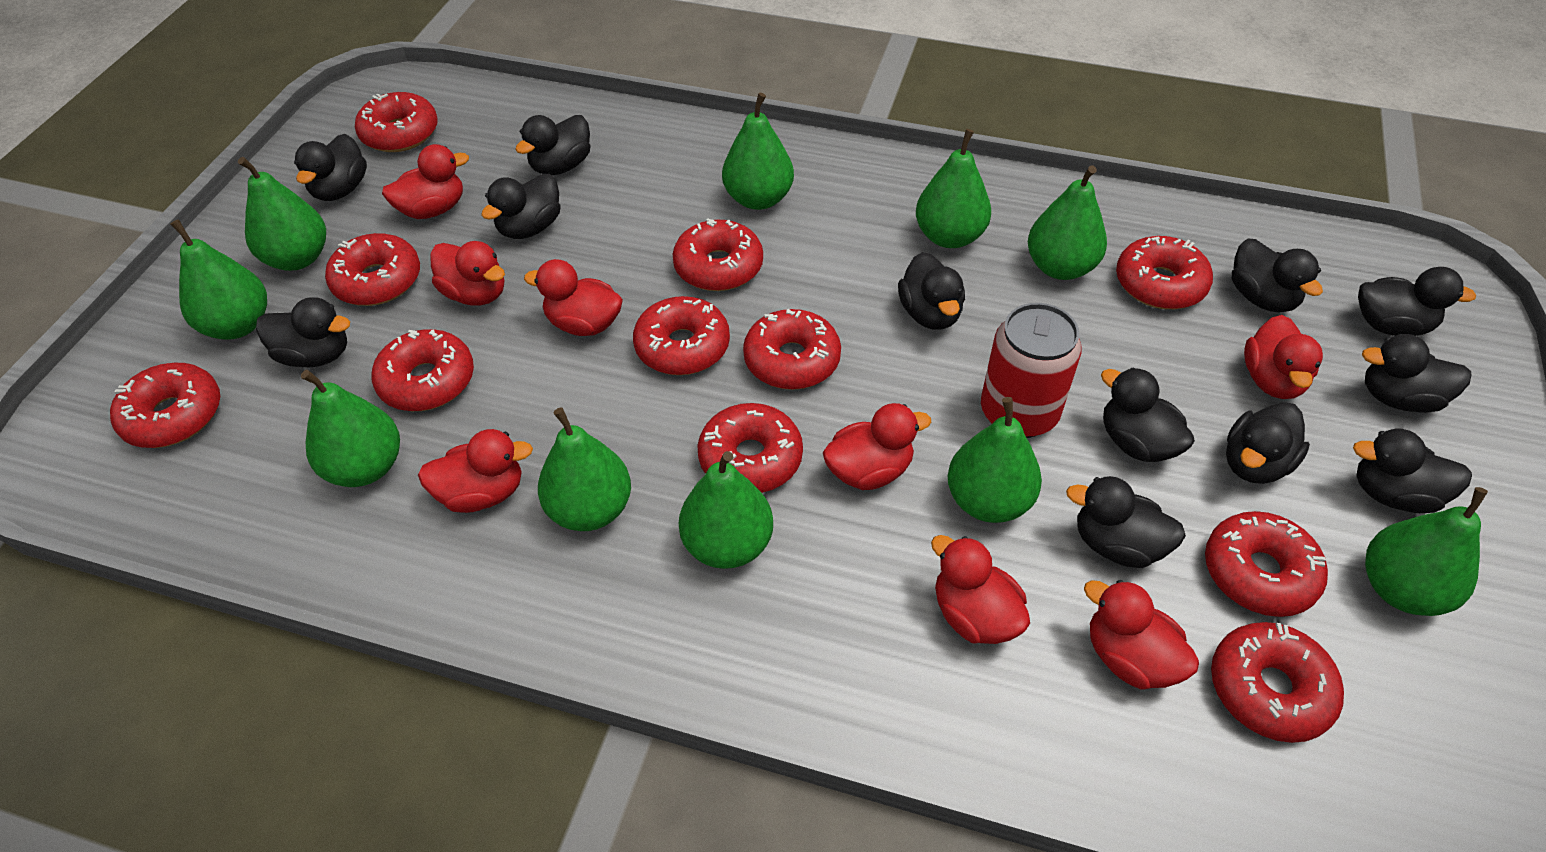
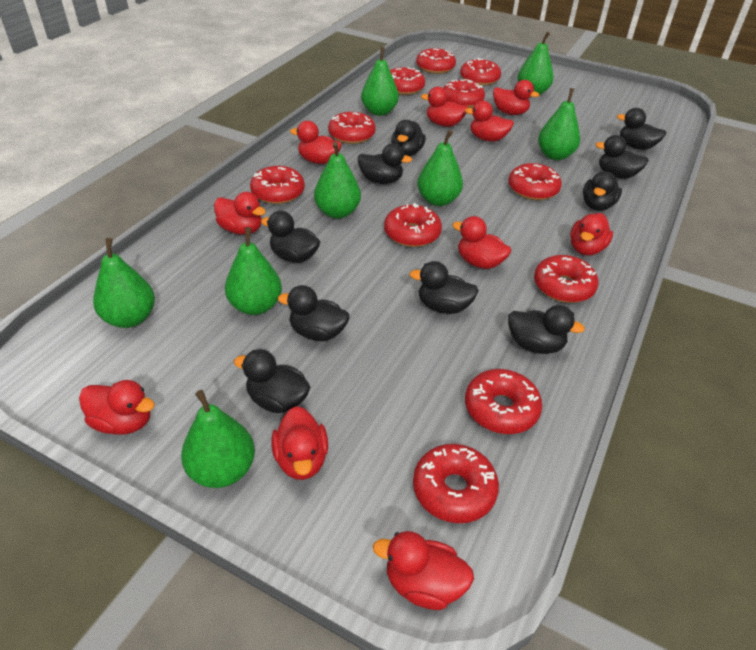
black duck: [256,297,350,367] [294,134,367,201] [481,174,561,239] [515,115,591,175] [898,252,965,330] [1066,476,1186,568] [1101,368,1195,462] [1226,402,1310,484] [1232,239,1323,312] [1353,428,1472,513] [1358,267,1476,336] [1362,334,1472,413] = 12 -> [234,349,311,413] [261,211,320,263] [278,285,349,341] [358,143,412,184] [391,120,426,156] [409,261,479,314] [508,305,585,354] [583,171,622,211] [595,135,649,179] [617,108,666,150] = 10
green pear: [171,219,267,340] [238,157,326,271] [301,370,400,487] [538,407,631,531] [679,451,773,569] [722,93,794,210] [916,129,991,248] [948,397,1042,523] [1028,165,1107,280] [1365,487,1488,616] = 10 -> [93,238,155,328] [181,390,255,488] [225,227,282,315] [314,142,361,219] [361,47,399,116] [417,130,463,206] [518,32,554,95] [538,88,580,160] = 8
red can: [981,303,1082,438] = 1 -> none = 0
red duck: [382,144,469,219] [418,429,533,513] [430,241,505,306] [524,259,623,336] [823,403,931,490] [931,535,1030,644] [1084,580,1199,689] [1244,315,1323,399] = 8 -> [79,380,155,435] [214,192,266,235] [272,406,328,480] [290,121,342,164] [373,531,474,610] [421,87,468,127] [452,216,511,269] [465,101,514,142] [493,80,540,115] [570,213,613,255] = 10

